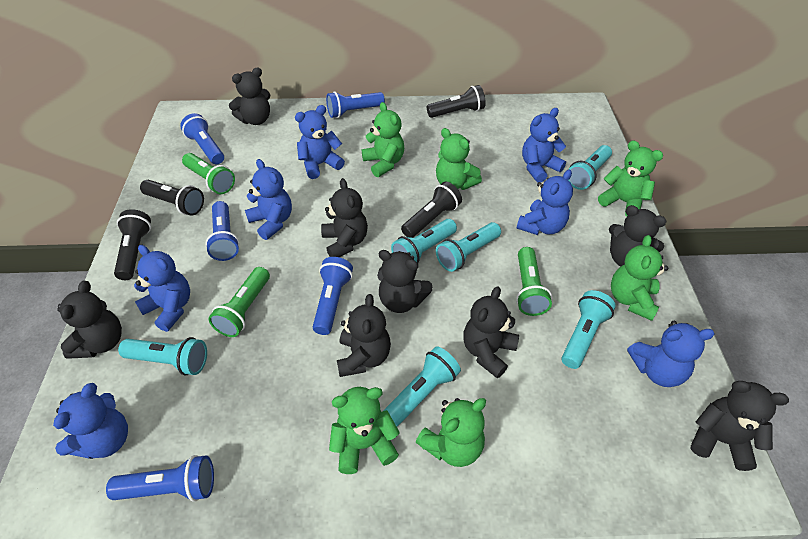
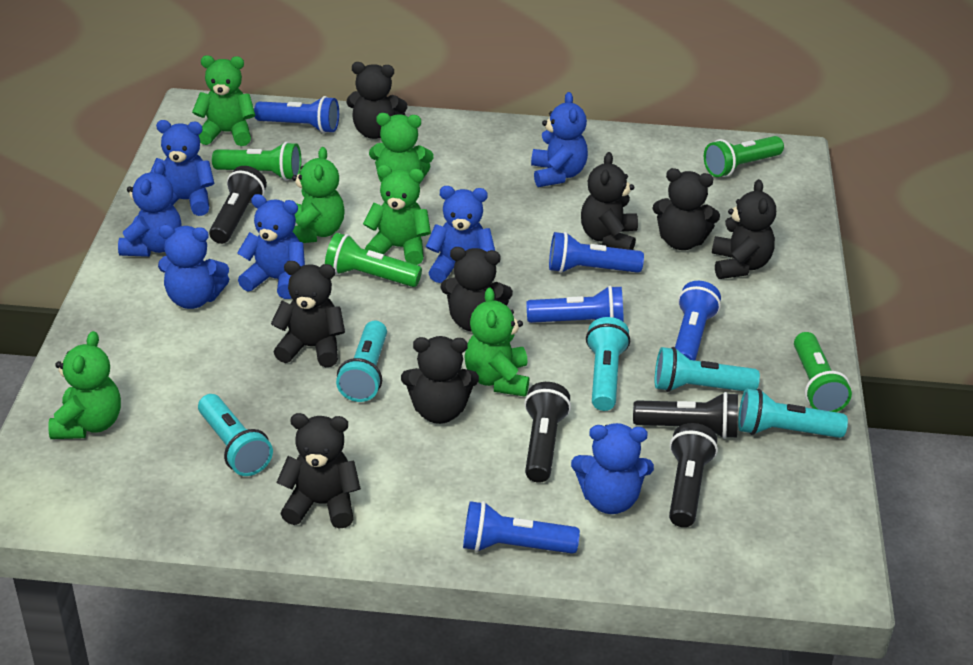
green flashlight: [182,153,235,194] [209,267,270,337] [516,247,552,316] = 3 -> [212,142,301,181] [325,233,422,287] [704,136,784,177] [794,332,852,412] = 4
turquoise flashlight: [118,337,207,375] [383,346,461,426] [391,219,457,264] [436,222,501,272] [561,290,616,369] [568,145,612,190] = 6 -> [198,394,273,476] [336,321,387,402] [586,317,630,411] [655,347,760,392] [738,389,848,438] = 5

